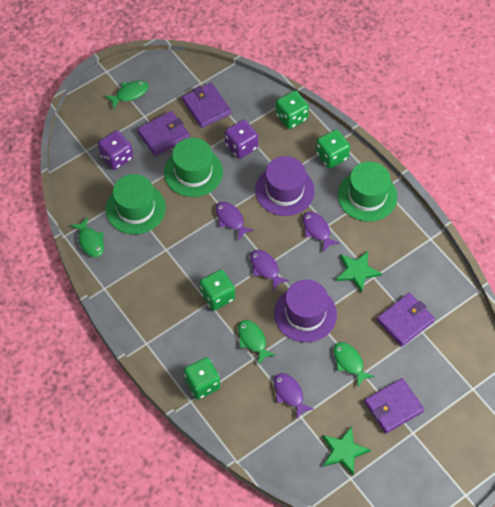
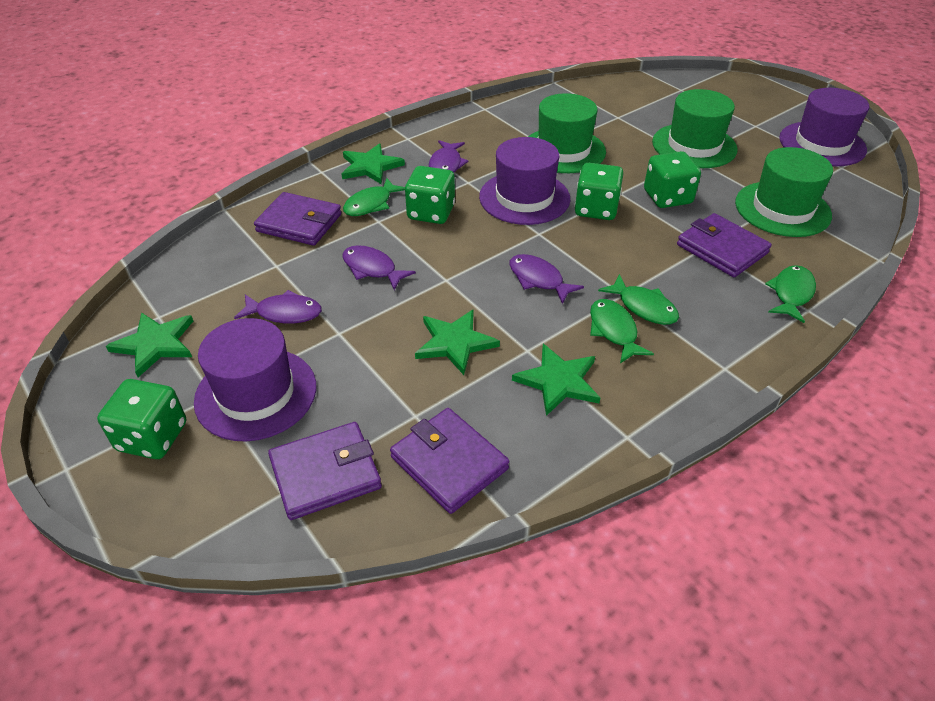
green star: [322,426,371,475] [336,251,382,293] = 2 -> [106,312,193,377] [342,143,405,185] [415,310,500,375] [512,344,600,416] = 4
purple dice: [98,130,133,170] [225,120,258,159] = 2 -> none = 0
purple hat: [255,156,315,216] [274,280,337,342] = 2 -> [194,318,316,442] [479,137,570,225] [779,88,869,166] = 3

